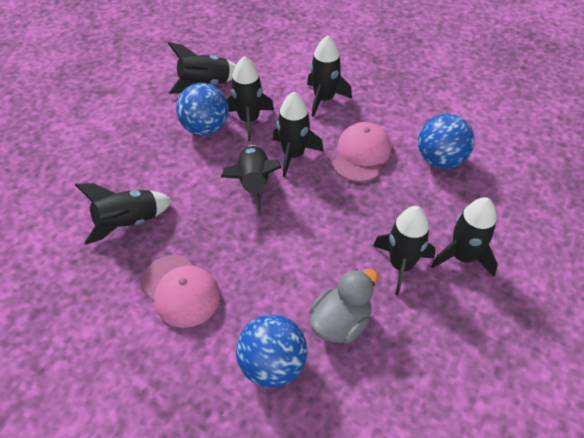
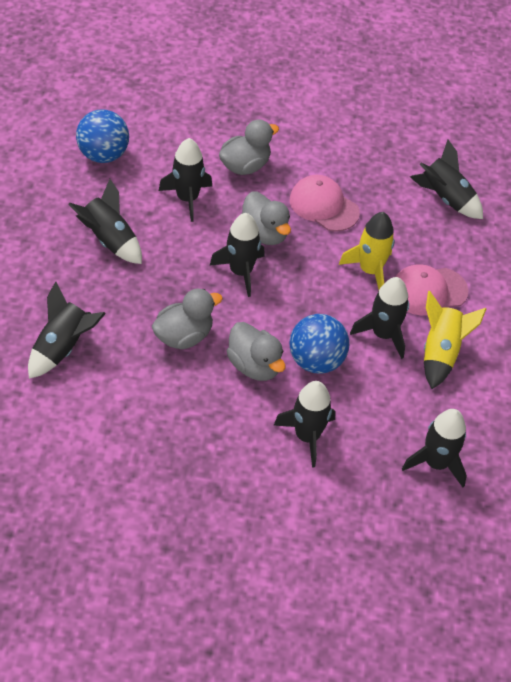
blue ball: [176,83,229,136] [236,314,307,388] [418,114,474,169] = 3 -> [76,109,129,163] [289,314,349,374] = 2
grey duck: [309,269,378,343] = 1 -> [152,289,223,349] [219,119,279,175] [226,322,286,381] [240,191,291,245] = 4
yellow rocket: none = 0 -> [339,212,395,289] [424,291,487,389] = 2

